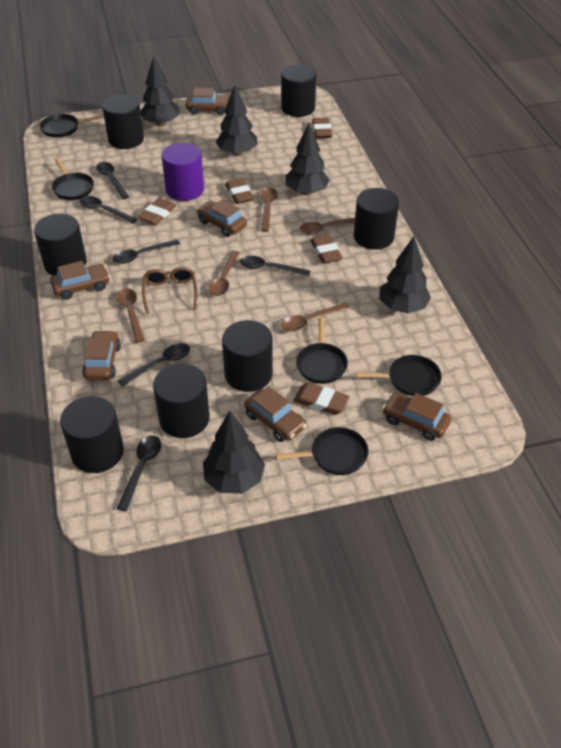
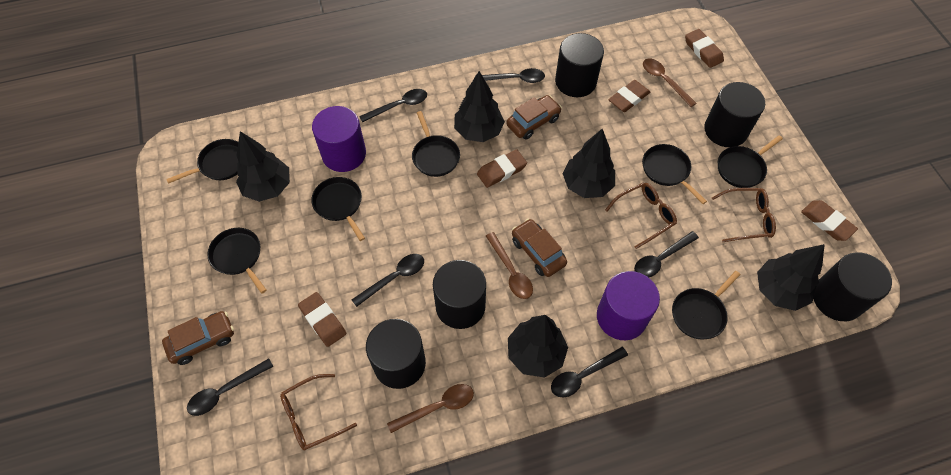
black cylinder: [34,214,87,276] [60,396,124,473] [102,95,144,149] [153,363,210,438] [222,320,273,392] [281,65,316,117] [354,188,399,250] = 7 -> [366,319,426,389] [433,260,486,329] [555,33,604,97] [704,82,765,147] [813,252,892,321] = 5
black pan: [40,114,103,138] [52,158,94,200] [276,427,368,475] [296,317,348,384] [356,355,442,396] = 5 -> [166,139,239,184] [207,228,267,294] [311,177,365,241] [412,111,460,177] [642,144,707,204] [672,271,740,339] [718,135,783,188] = 7
brown car: [50,261,110,300] [82,330,121,380] [185,88,230,115] [197,199,247,237] [244,386,307,442] [382,392,451,441] = 6 -> [162,311,234,365] [506,95,562,140] [512,219,567,277] = 3
brown glasses: [142,267,198,314] = 1 -> [280,374,357,450] [605,183,677,249] [712,188,776,242] = 3
brown spoon: [117,288,145,343] [209,251,240,296] [261,188,278,232] [281,303,350,331] [299,218,355,235] = 5 -> [387,384,474,433] [486,232,533,299] [643,59,697,107] = 3
purple cylinder: [161,143,204,201] = 1 -> [312,106,366,172] [597,271,660,340] = 2

